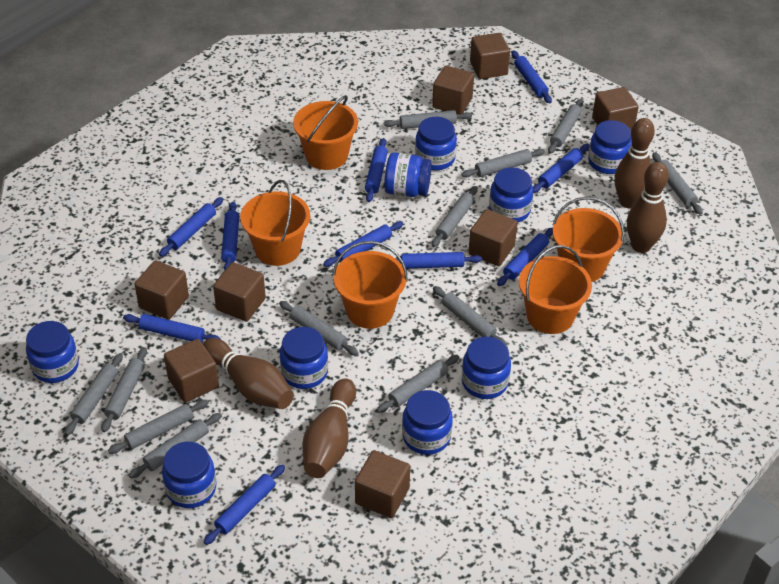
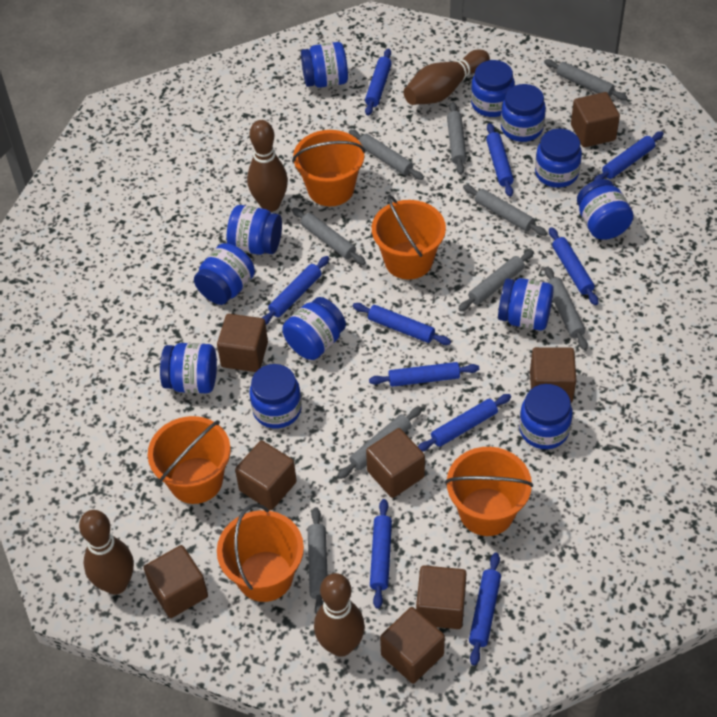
blue jar: [26,321,79,383] [162,442,216,508] [280,327,328,389] [384,152,432,197] [402,390,453,455] [415,117,457,170] [462,337,511,399] [489,167,533,222] [588,120,632,174] = 9 -> [160,343,217,393] [194,243,255,305] [227,205,282,255] [250,364,302,428] [282,297,346,360] [301,42,348,88] [471,60,515,117] [498,278,554,330] [501,84,546,142] [519,384,573,449] [535,129,582,188] [577,179,634,240] = 12
grey rolling pin: [65,353,123,436] [101,347,147,432] [108,400,209,454] [129,413,222,478] [279,301,358,356] [377,355,459,413] [384,110,472,129] [432,186,478,247] [433,286,507,346] [461,149,545,177] [548,99,583,154] [652,153,703,215] = 12 -> [292,208,366,265] [308,507,328,614] [338,407,422,479] [349,130,424,180] [447,102,467,175] [458,250,534,311] [463,185,547,236] [544,59,628,101] [545,267,588,350] = 9

